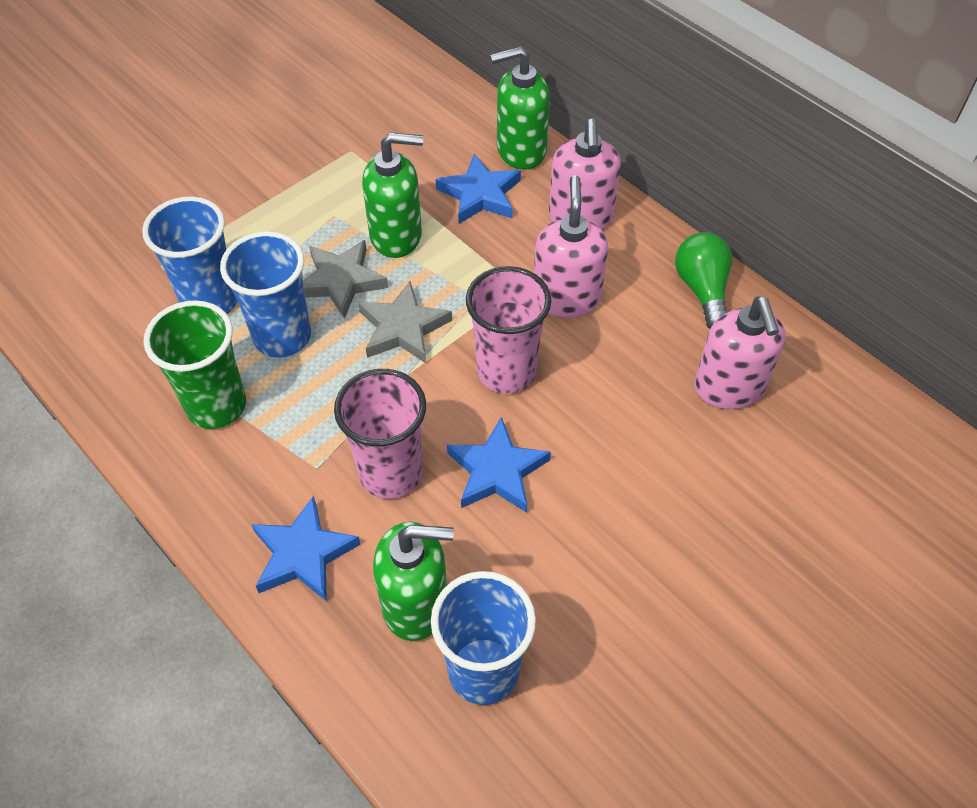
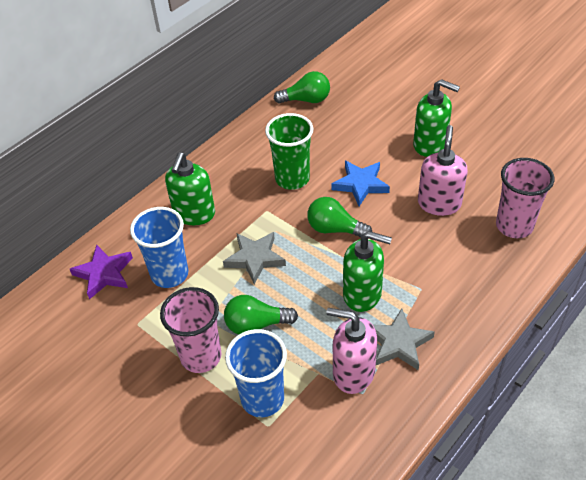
blue cup: [142,197,237,314] [220,231,311,358] [431,571,536,705] = 3 -> [130,207,188,288] [225,329,287,417] = 2
blue star: [251,496,361,601] [436,154,521,224] [447,417,551,513] = 3 -> [331,161,390,206] = 1
green light bulb: [675,232,732,329] = 1 -> [224,295,298,335] [274,71,330,104] [307,197,372,237] = 3
pink soap dispenser: [534,175,608,318] [549,119,621,230] [694,296,785,409] = 3 -> [327,308,377,394] [418,125,468,216] = 2
purple star: none = 0 -> [70,245,133,300] = 1

